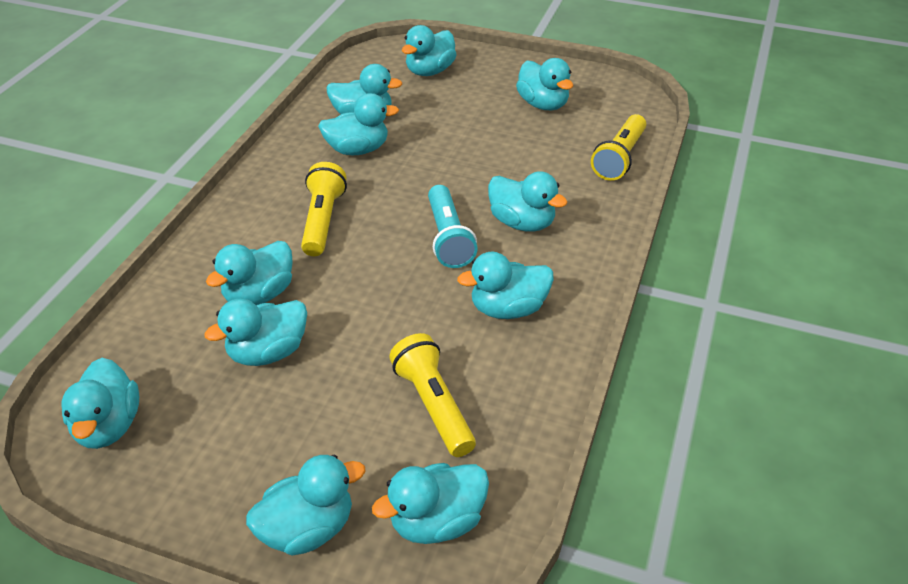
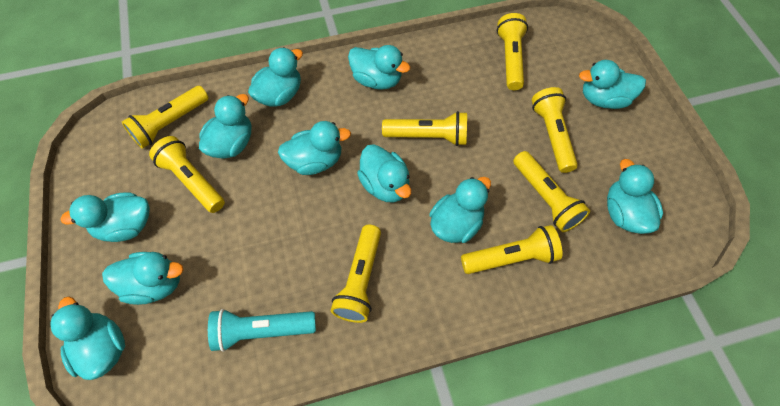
yellow flashlight: [301,162,347,256] [389,333,476,457] [591,114,646,181] = 3 -> [122,86,209,149] [149,136,225,213] [331,225,381,323] [382,111,467,146] [461,225,562,274] [497,13,528,90] [513,151,590,232] [532,87,578,173] = 8

